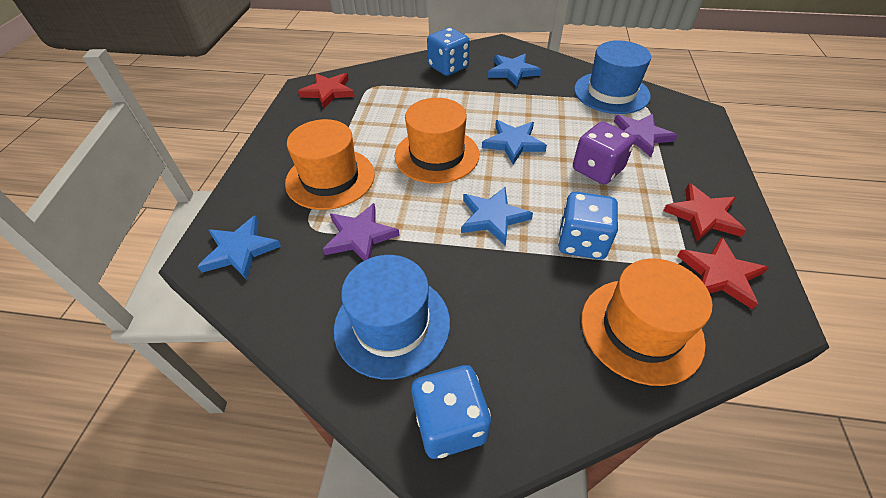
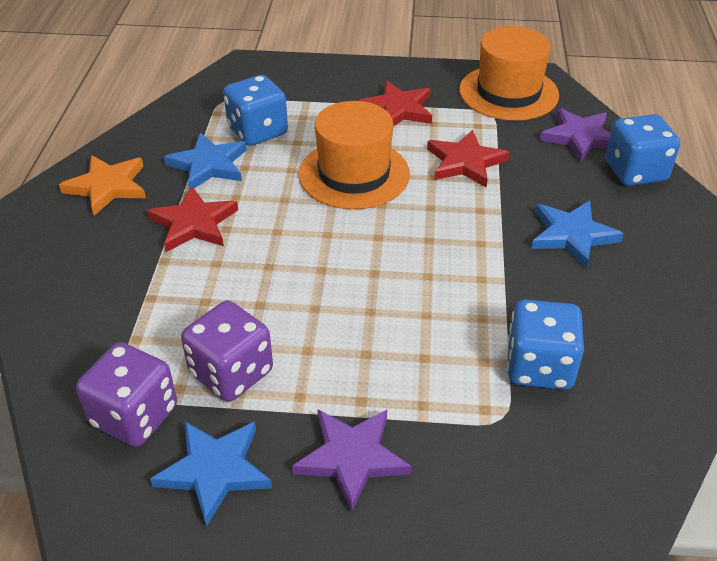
blue hat: [334,255,450,379] [574,41,651,114] = 2 -> none = 0
blue star: [197,215,281,280] [461,187,533,246] [482,120,547,164] [488,54,542,87] = 4 -> [150,421,272,527] [164,133,247,190] [531,201,624,268] = 3
orange hat: [285,119,375,210] [395,98,479,184] [581,259,712,386] = 3 -> [299,101,410,209] [459,26,559,121] = 2
orange star: none = 0 -> [59,155,146,215] = 1
purple dice: [573,121,635,185] = 1 -> [76,342,177,447] [181,301,273,402] = 2

